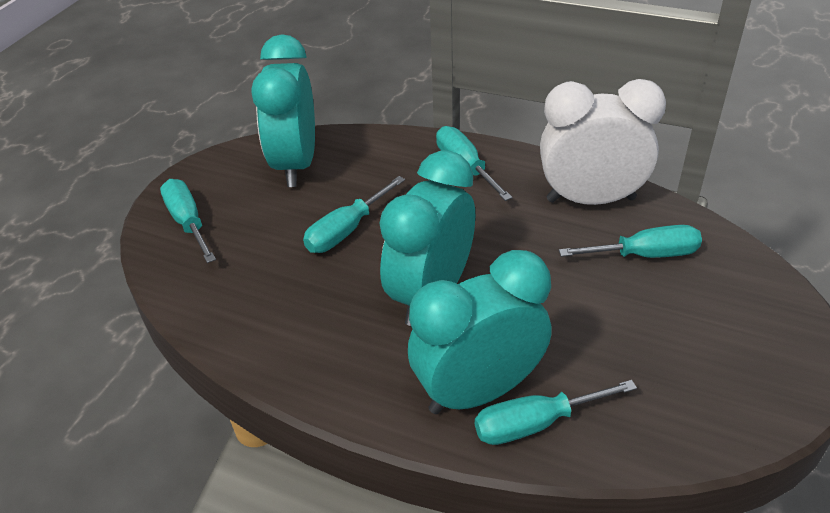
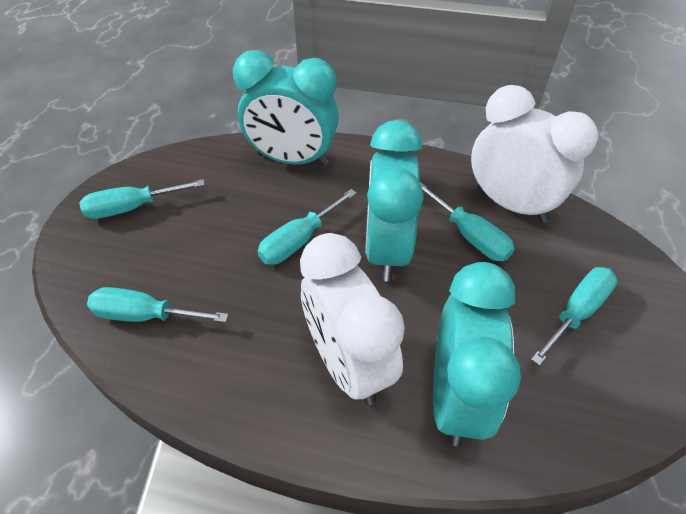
white clock: [540,79,666,205] = 1 -> [300,233,405,405] [471,85,598,223] = 2

